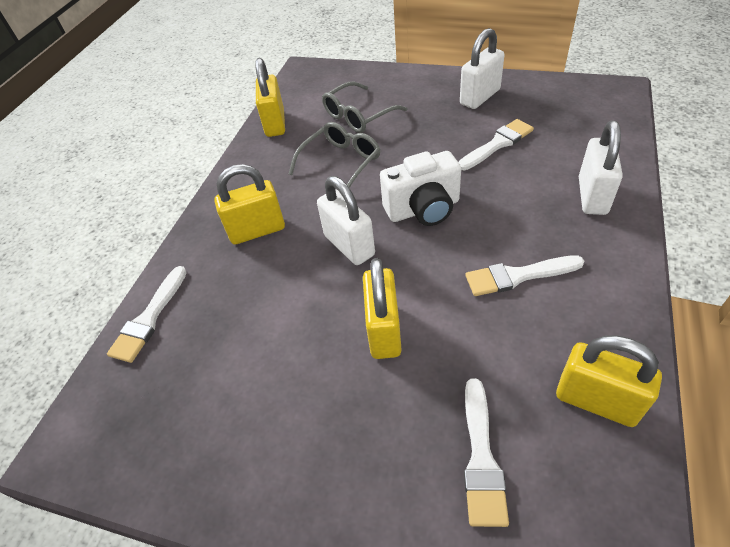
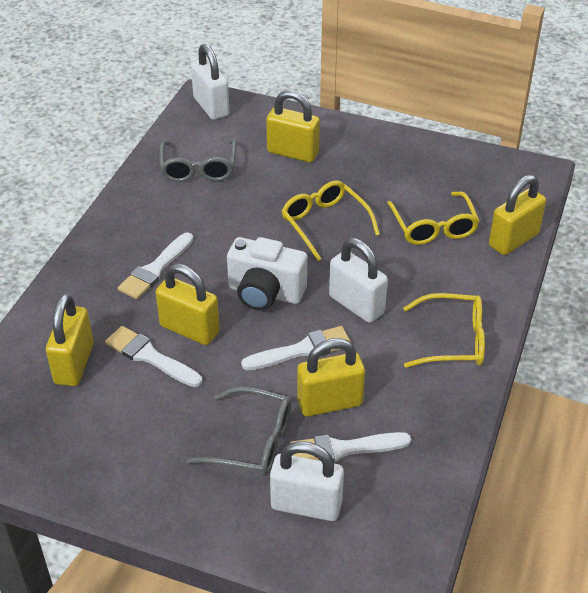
yellow glasses: none = 0 -> [281,181,380,261] [387,192,479,245] [403,293,485,368] = 3
yellow padlock: [214,164,285,245] [255,58,285,137] [363,258,401,359] [556,335,662,427] = 4 -> [46,294,93,386] [156,264,220,345] [266,90,320,162] [297,338,365,417] [489,175,546,255] = 5

